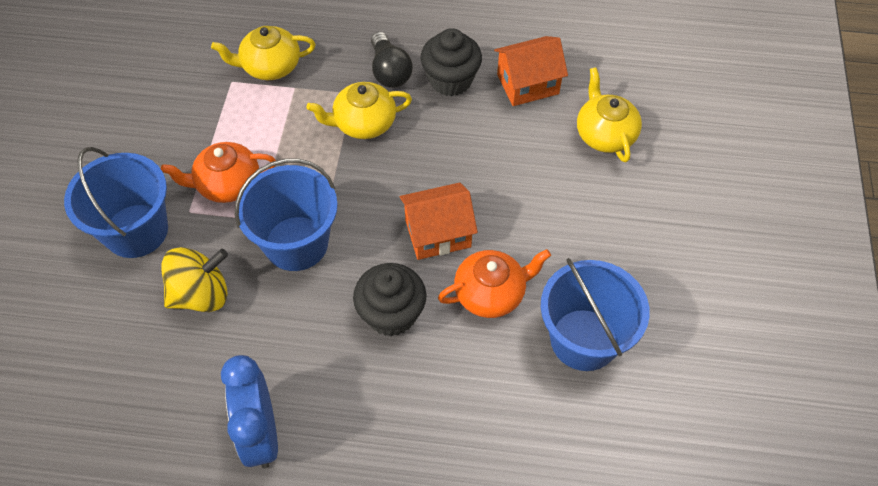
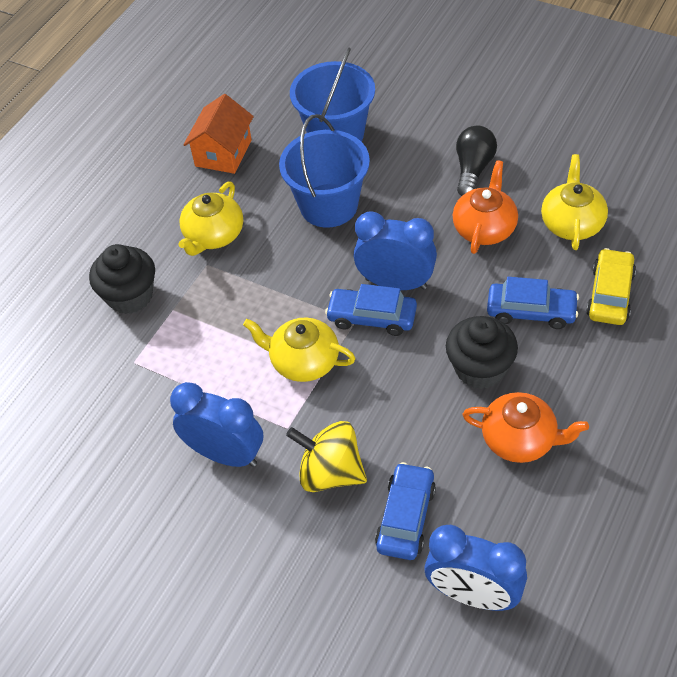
blue bucket: [64,147,168,258] [235,158,338,271] [541,258,650,371] = 3 -> [279,114,370,228] [290,47,375,142] = 2
blue car: none = 0 -> [325,284,417,336] [375,462,436,560] [487,277,579,329] = 3
blue clock: [221,355,278,469] = 1 -> [170,382,263,467] [354,211,437,290] [424,525,527,611] = 3
orange house: [400,183,478,260] [494,36,568,106] = 2 -> [183,94,254,174] = 1
yellow car: none = 0 -> [586,248,636,325] = 1

